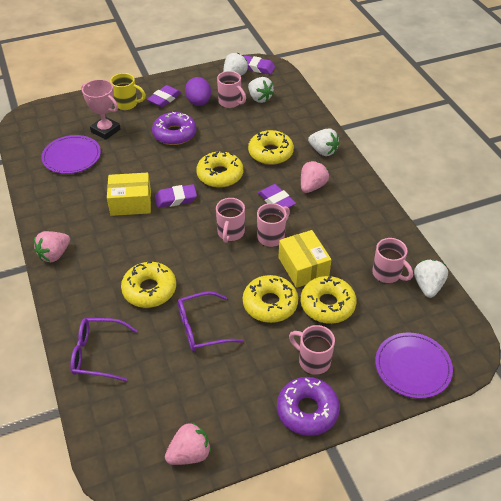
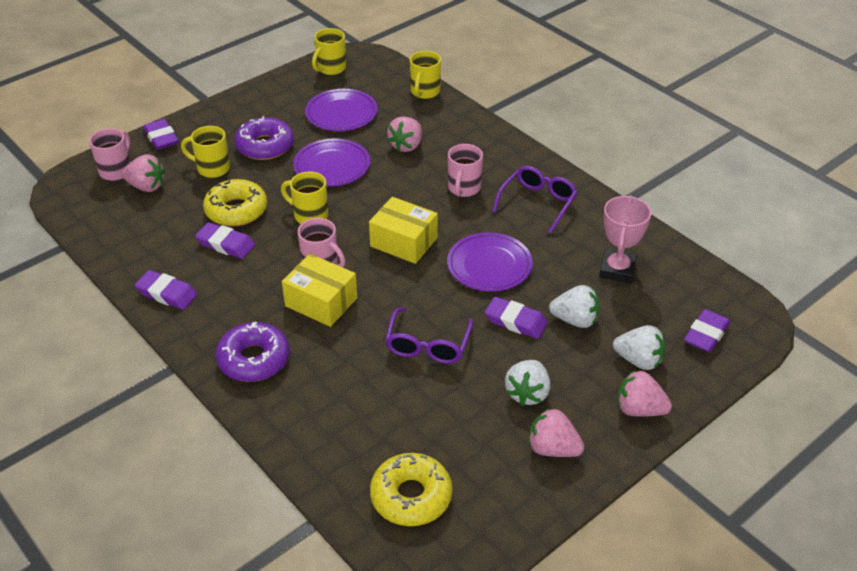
pink mug: [216,198,245,243] [217,71,246,108] [257,203,290,247] [289,325,335,375] [372,238,413,283] = 5 -> [89,128,130,181] [298,218,345,267] [448,144,483,197] = 3
pink strawberry: [34,231,70,262] [165,422,211,465] [301,161,329,193] = 3 -> [122,154,165,192] [387,117,422,152] [529,408,584,457] [618,370,672,417] = 4
purple egg: [185,77,211,106] = 1 -> none = 0
purple eraser: [147,85,181,107] [155,184,197,208] [244,55,275,75] [258,184,296,208] = 4 -> [135,270,197,310] [144,119,179,150] [195,222,255,259] [485,297,548,339] [684,309,730,352] = 5
purple plate: [41,135,101,174] [375,332,453,399] = 2 -> [293,139,370,187] [305,89,378,131] [447,232,533,291] = 3
white strawberry: [223,53,248,76] [248,77,274,103] [308,128,339,156] [414,259,448,298] = 4 -> [505,360,550,406] [549,285,600,328] [613,325,665,370] = 3
yellow donut: [121,261,176,308] [196,151,243,188] [243,275,298,323] [248,130,294,165] [301,276,357,324] = 5 -> [203,179,267,227] [370,453,452,526] = 2
yellow mug: [110,73,146,110] = 1 -> [181,126,230,178] [281,172,328,224] [312,28,346,75] [410,51,441,99] = 4

